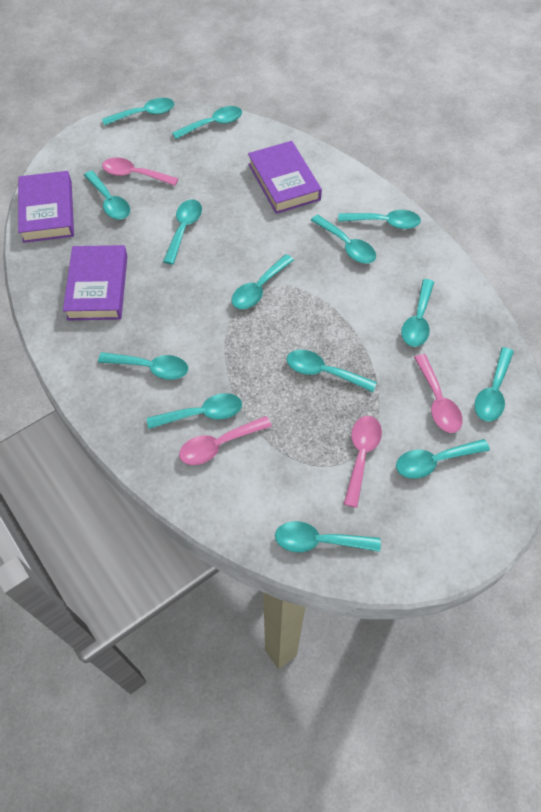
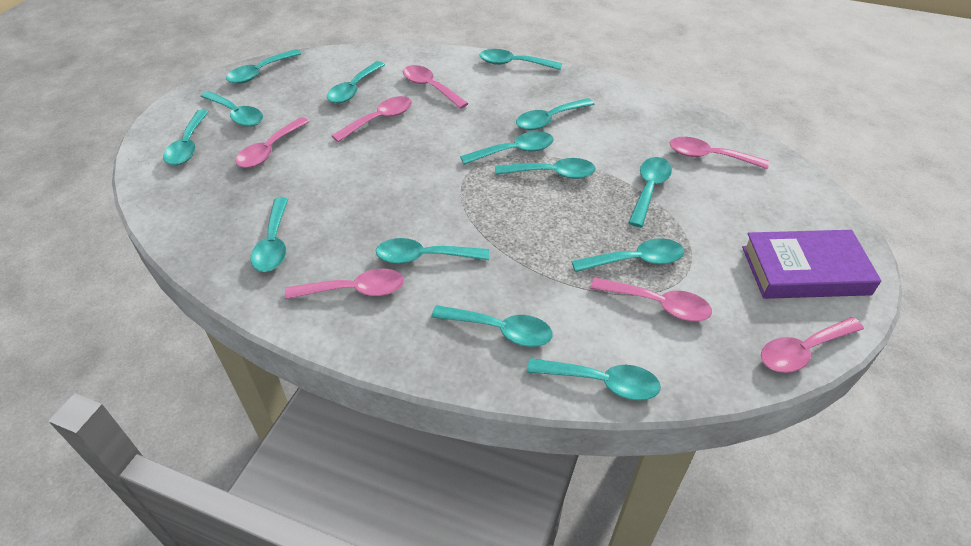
pink spoon: [102,157,178,186] [179,416,272,465] [344,416,382,508] [414,354,463,433] = 4 -> [235,117,310,168] [285,269,404,299] [332,96,412,142] [403,65,469,109] [590,277,712,321] [670,137,769,169] [761,317,864,373] = 7
purple book: [18,171,74,243] [63,245,128,321] [248,141,322,214] = 3 -> [742,230,881,299] = 1

